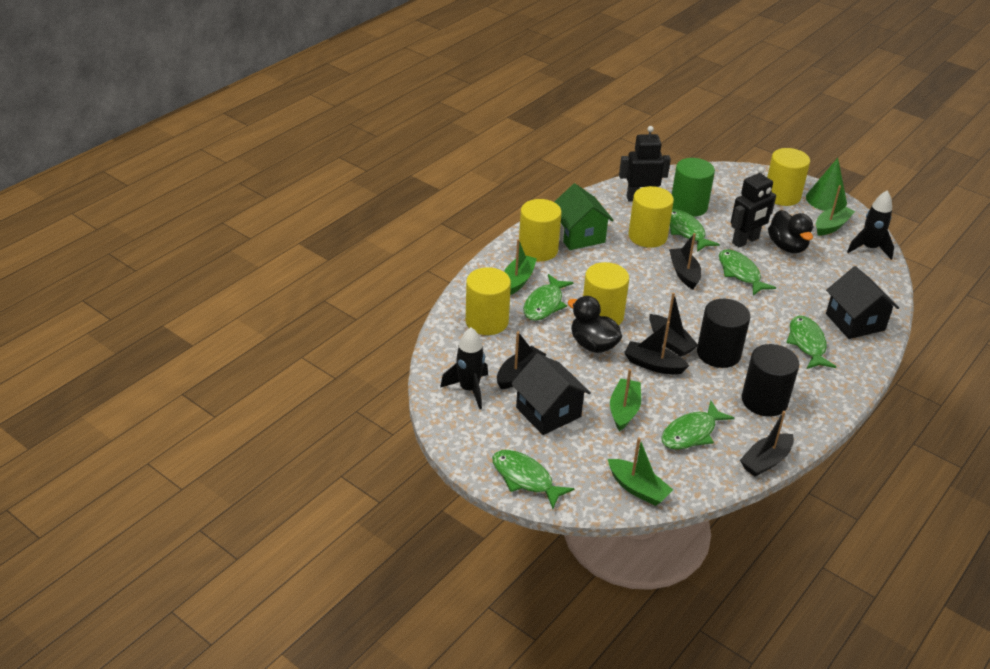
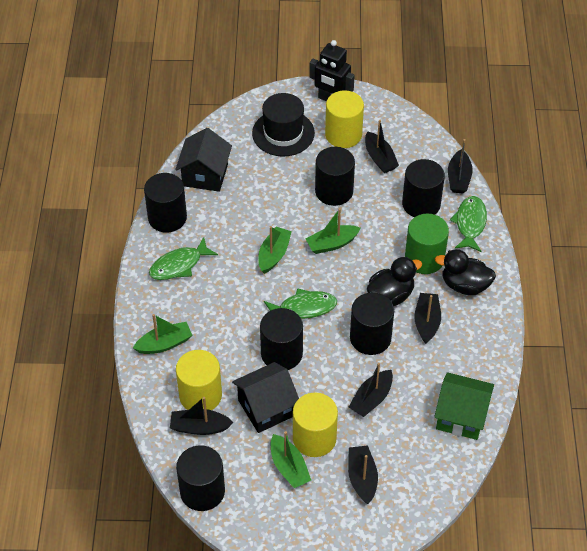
black boat: [497,332,547,389] [624,321,689,375] [649,293,698,357] [669,233,701,289] [740,411,794,477] = 5 -> [170,397,233,435] [348,445,378,504] [349,363,393,417] [365,120,399,173] [414,293,441,344] [448,139,473,194] = 6
black cylinder: [697,299,750,368] [742,344,799,417] = 2 -> [144,173,187,232] [176,445,225,511] [260,308,303,370] [315,147,355,206] [350,293,394,355] [402,159,445,217] = 6
black hat: none = 0 -> [252,93,315,157] = 1
black robot: [619,126,671,202] [731,167,776,248] = 2 -> [309,40,355,101] = 1
black rocket: [440,327,488,409] [847,190,894,260] = 2 -> none = 0
green cone: [806,158,847,211] = 1 -> none = 0
green fish: [492,450,574,509] [523,274,574,321] [661,400,734,450] [670,209,720,252] [719,249,776,296] [786,315,836,369] = 6 -> [149,237,218,280] [264,288,337,319] [450,196,487,252] = 3
yellow cylinder: [466,267,511,335] [519,199,562,262] [583,262,629,325] [629,186,674,248] [767,148,810,206] = 5 -> [176,350,222,410] [293,392,338,457] [325,91,364,148] = 3

